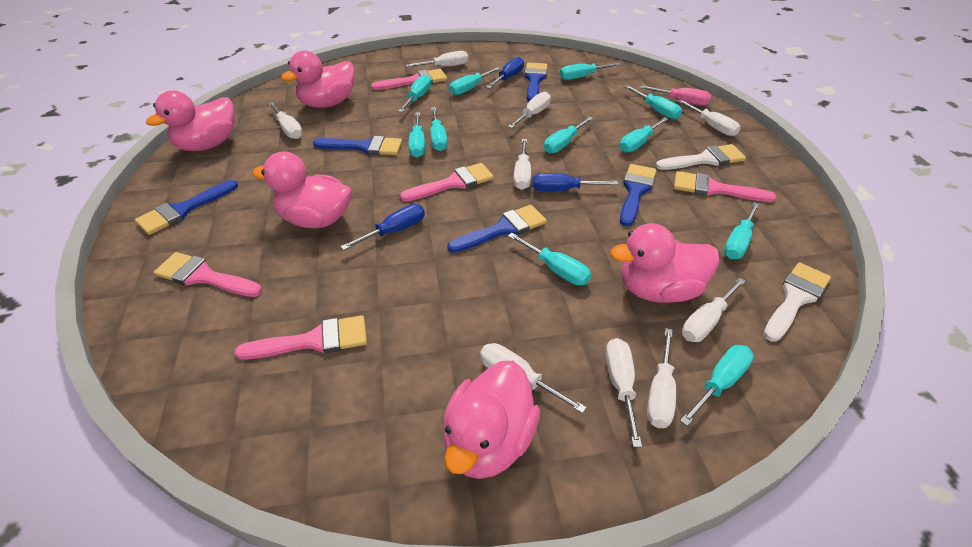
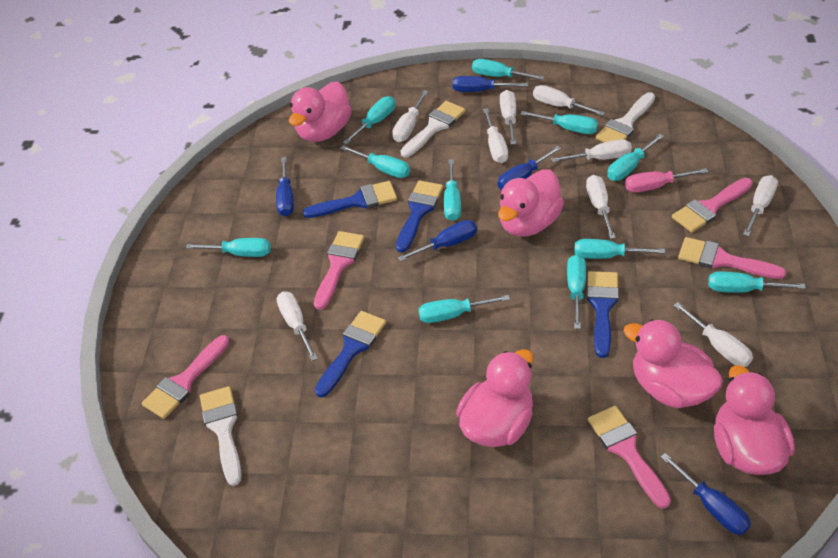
blue brush: [135,180,238,235] [313,136,402,155] [447,205,547,253] [524,62,547,101] [620,164,656,227] = 5 -> [303,181,397,218] [315,311,386,398] [396,180,443,252] [587,271,619,358] = 4
blue screwdriver: [340,204,425,250] [486,57,524,89] [532,173,618,191] = 3 -> [276,157,294,216] [398,220,477,262] [453,76,528,92] [498,146,561,190] [660,453,751,535] = 5
white brush: [656,144,746,170] [763,262,831,342] = 2 -> [200,386,242,486] [401,101,466,158] [596,92,655,142] = 3

